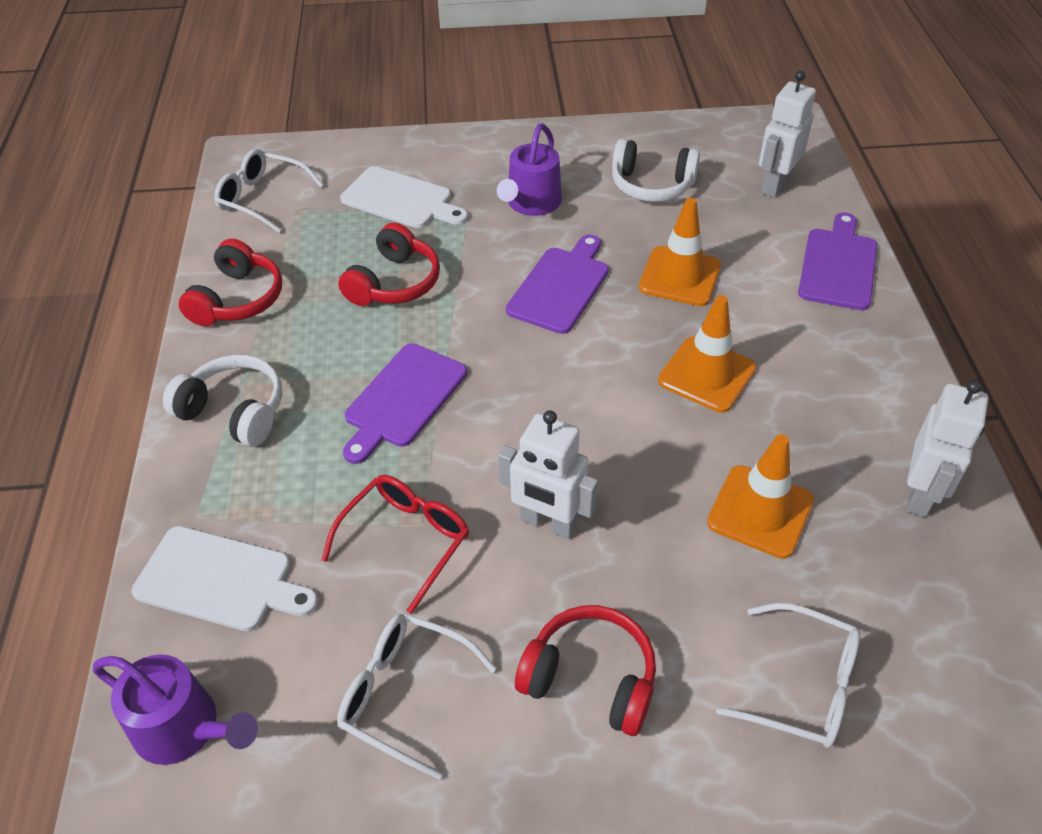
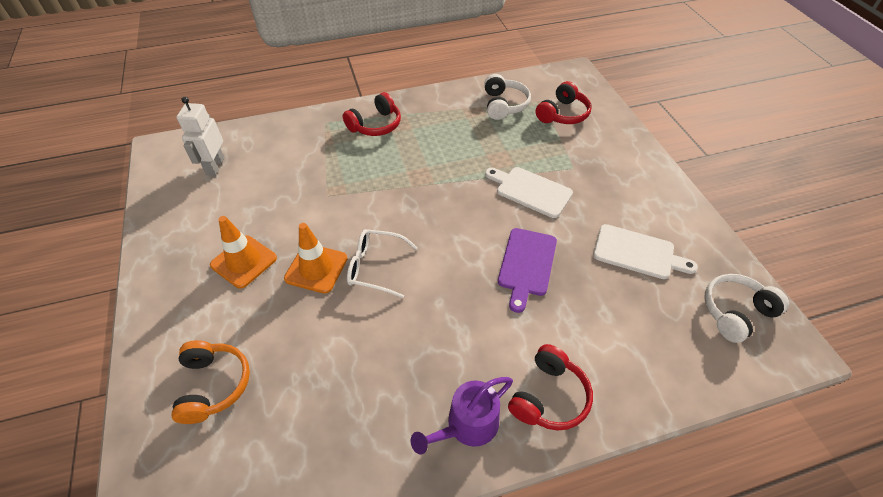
orange headphones: none = 0 -> [171,340,250,424] = 1
orange traffic cone: [639,198,721,306] [658,295,757,413] [707,434,814,559] = 3 -> [210,216,277,289] [284,223,348,294] = 2
purple cutting board: [343,344,467,464] [506,234,609,334] [798,212,877,310] = 3 -> [498,228,557,313] = 1
purple watering can: [93,654,258,765] [497,123,562,216] = 2 -> [411,377,513,454] = 1
red glasses: [322,475,469,614] = 1 -> none = 0
white glasses: [214,149,323,233] [337,613,497,780] [716,603,860,748] = 3 -> [347,229,418,298] = 1
white robot: [498,410,598,539] [759,71,816,198] [906,380,988,517] = 3 -> [177,97,225,176] = 1

